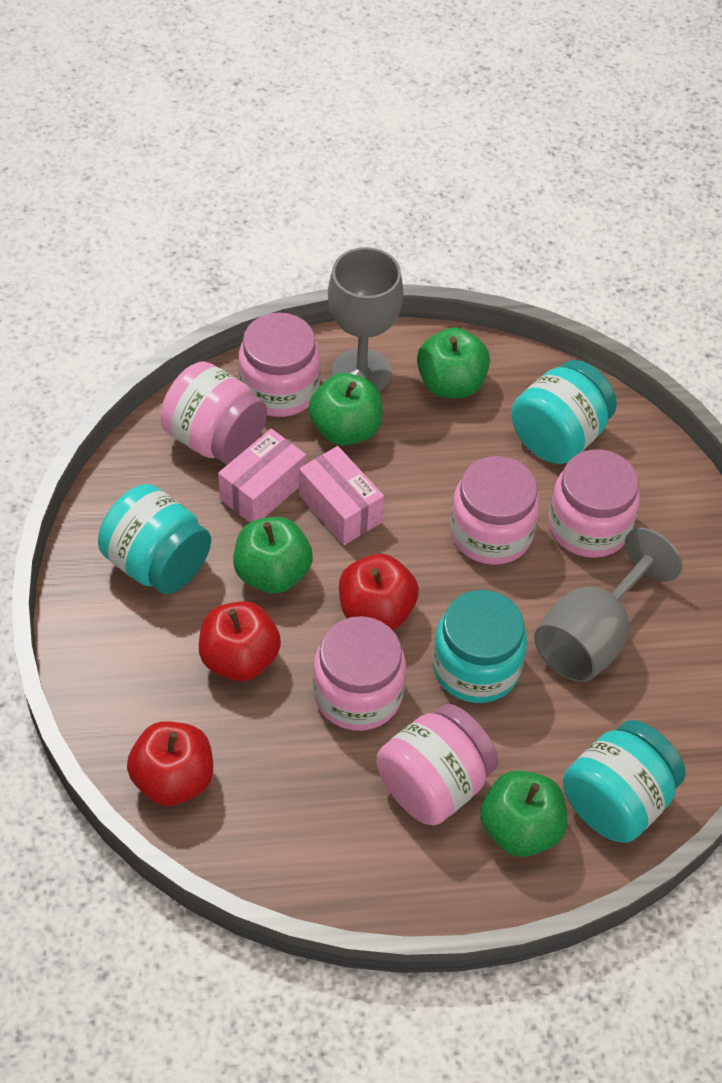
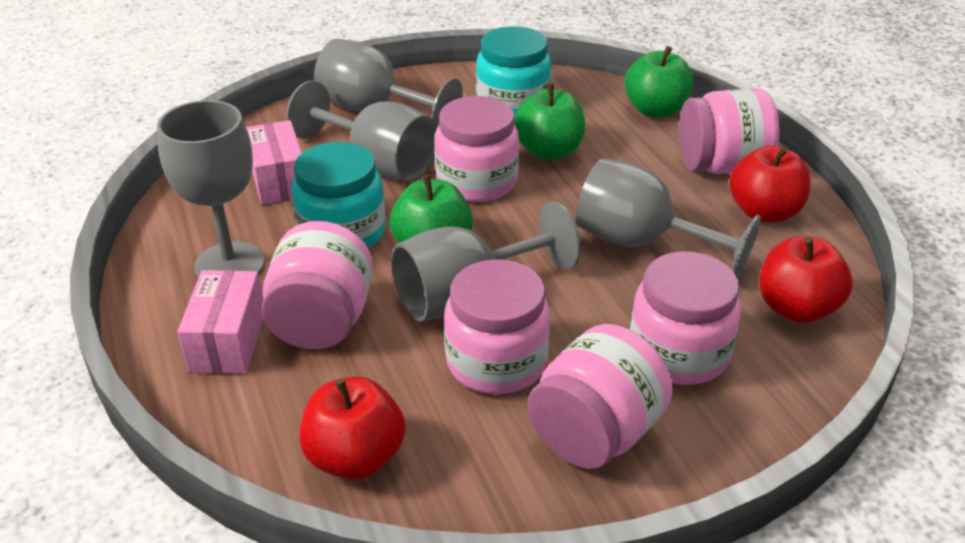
green apple: [233,517,313,593] [308,373,382,445] [417,327,490,398] [480,770,567,857] = 4 -> [390,175,473,243] [514,84,585,160] [625,46,693,118] = 3
grey goblet: [328,247,403,392] [534,527,682,682] = 2 -> [157,100,265,278] [286,81,437,181] [314,39,463,127] [391,201,581,321] [576,158,761,279] = 5
turquoise jar: [98,484,211,594] [433,590,527,703] [511,360,617,464] [563,720,686,843] = 4 -> [291,142,385,248] [476,26,552,116] = 2

